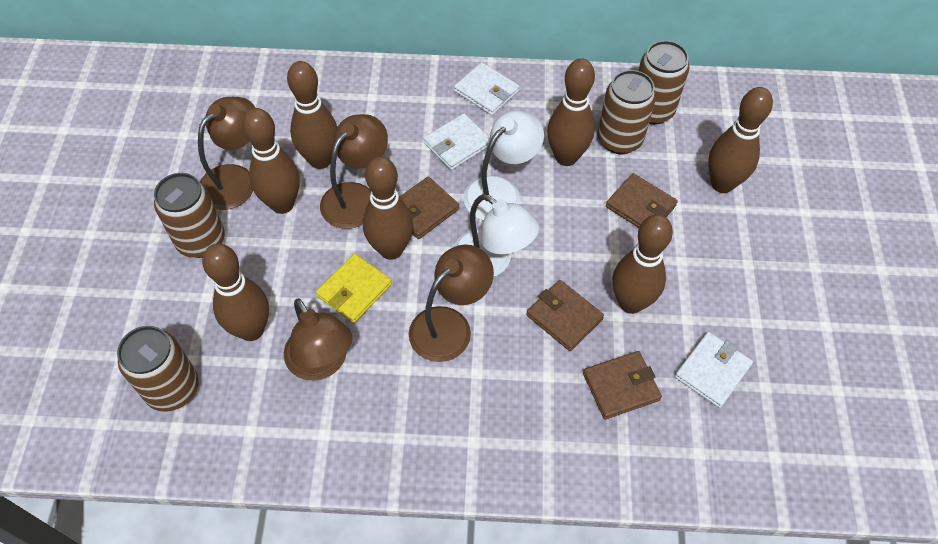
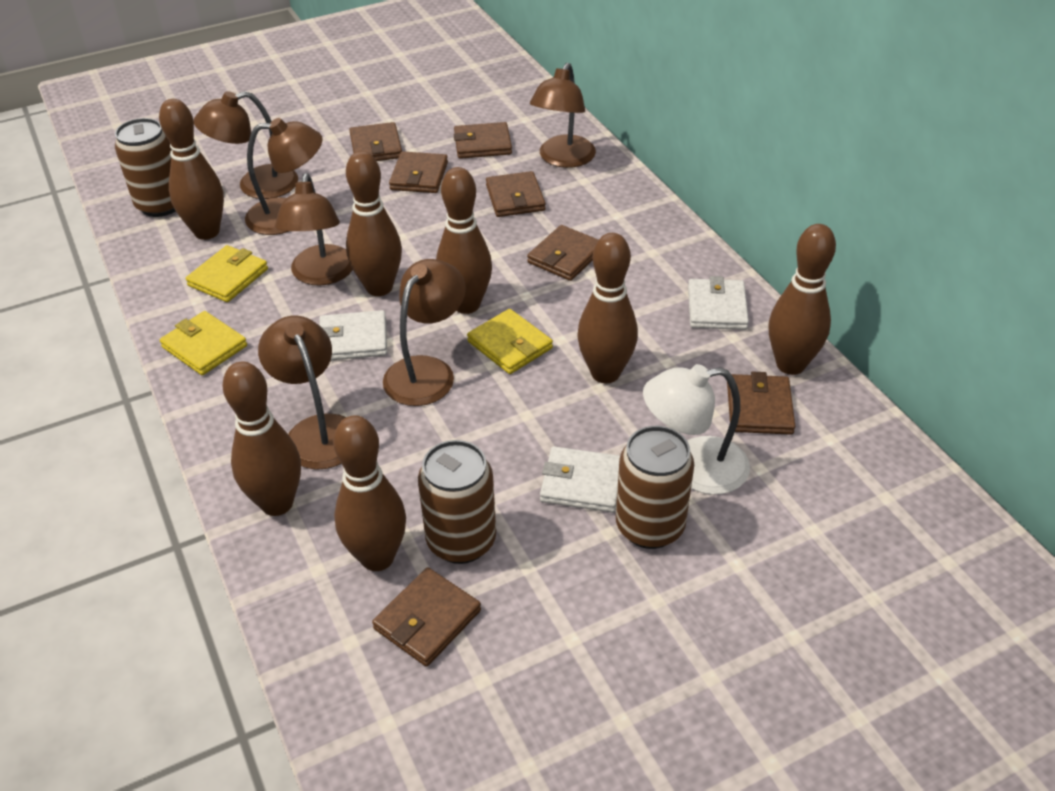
brown can: [117,326,199,412] [154,173,225,258] [598,70,656,154] [638,40,689,125] = 4 -> [115,118,175,217] [418,440,496,564] [616,426,694,549] = 3
brown lamp: [198,97,256,210] [284,298,353,381] [320,114,388,229] [409,245,494,362] = 4 -> [193,91,298,199] [245,118,323,235] [258,316,346,470] [275,173,353,285] [383,259,466,406] [530,63,596,168] = 6
brown wallet: [400,177,459,239] [526,280,604,351] [583,351,662,419] [606,173,678,228] = 4 -> [349,122,402,161] [372,568,481,667] [389,151,448,193] [454,122,512,159] [486,171,546,217] [527,225,598,281] [727,372,796,435] = 7
white lamp: [454,194,539,277] [463,111,544,221] = 2 -> [643,364,750,495] = 1
yellow wallet: [316,254,392,323] = 1 -> [160,311,247,375] [186,245,268,302] [467,309,553,374] = 3

